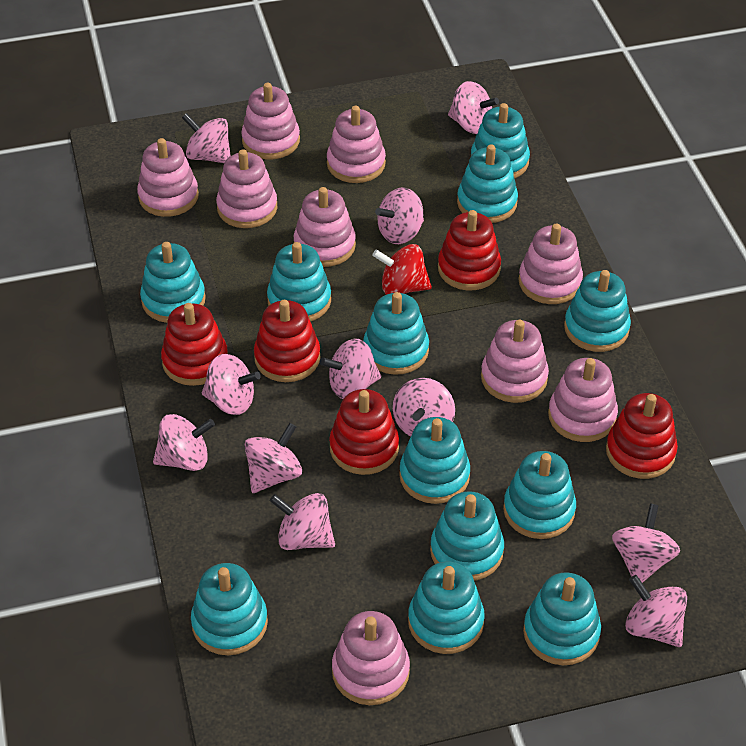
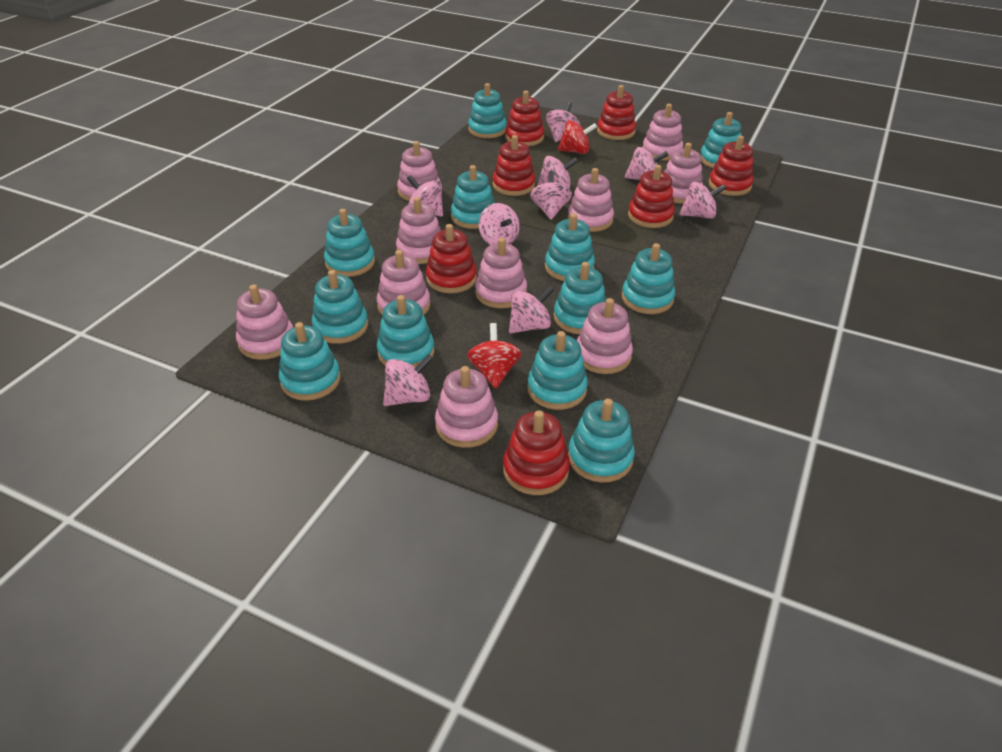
pink spinning top: [153,414,215,471] [182,113,231,163] [202,354,261,415] [244,423,302,493] [270,493,335,550] [320,339,381,399] [375,187,424,244] [393,378,455,437] [448,81,499,134] [612,503,680,583] [625,575,687,647] = 11 -> [383,354,433,406] [407,175,443,217] [479,203,520,245] [509,286,554,334] [530,171,572,220] [537,156,578,189] [546,102,580,142] [625,147,668,180] [679,182,727,219] = 9
pink stacking toy: [137,138,199,217] [216,149,277,228] [241,83,300,159] [294,187,356,267] [327,106,386,183] [332,611,410,705] [481,320,549,403] [519,224,583,304] [548,358,618,442] = 9 -> [236,284,293,360] [377,250,430,315] [396,197,441,264] [397,141,440,201] [435,366,498,448] [475,238,527,308] [568,168,614,232] [577,298,633,374] [642,104,683,161] [664,143,703,204] = 10
red spinning top: [372,244,432,295] = 1 -> [467,323,522,389] [558,120,597,154] = 2
red stacking toy: [161,303,228,386] [254,300,320,382] [329,389,399,475] [438,210,501,290] [606,393,678,479] = 5 -> [426,224,477,293] [493,135,536,196] [503,410,570,495] [505,91,544,146] [597,85,636,140] [628,165,675,228] [709,136,754,196] = 7

